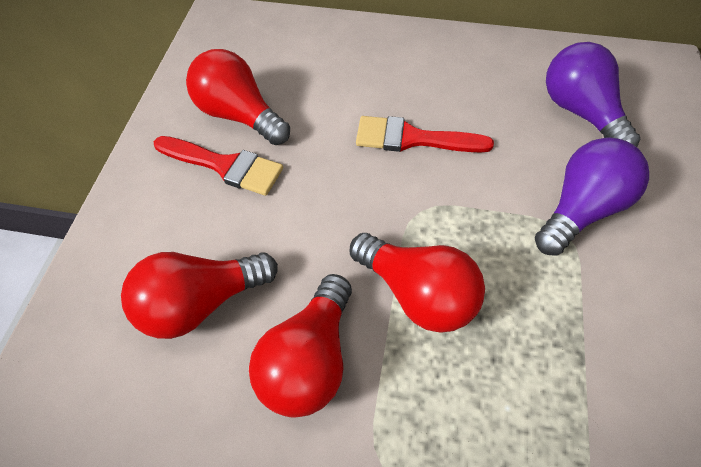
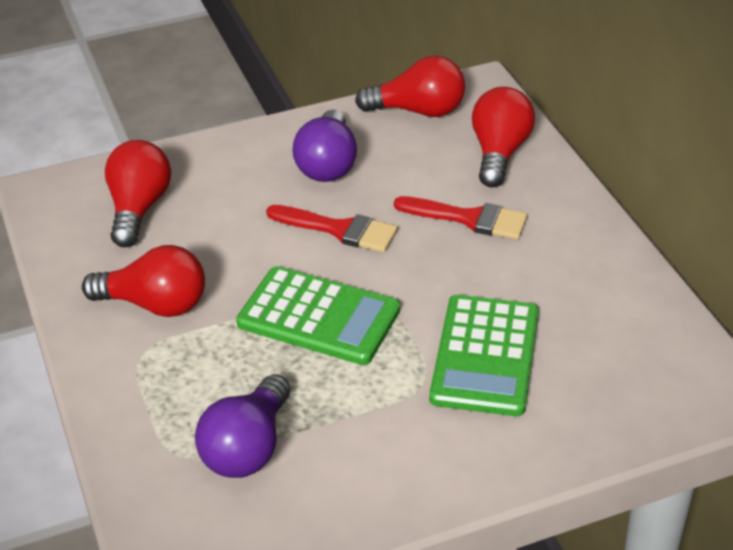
green calculator: none = 0 -> [236,266,400,365] [429,295,539,416] = 2

